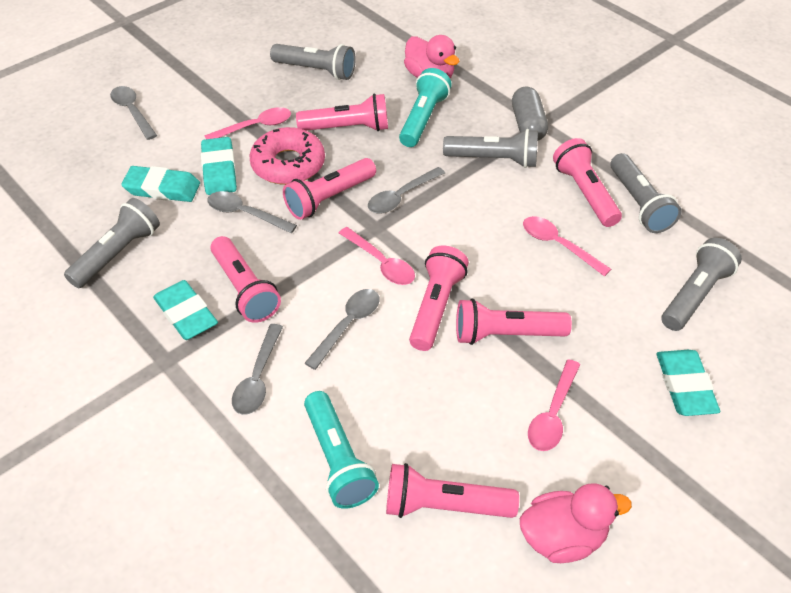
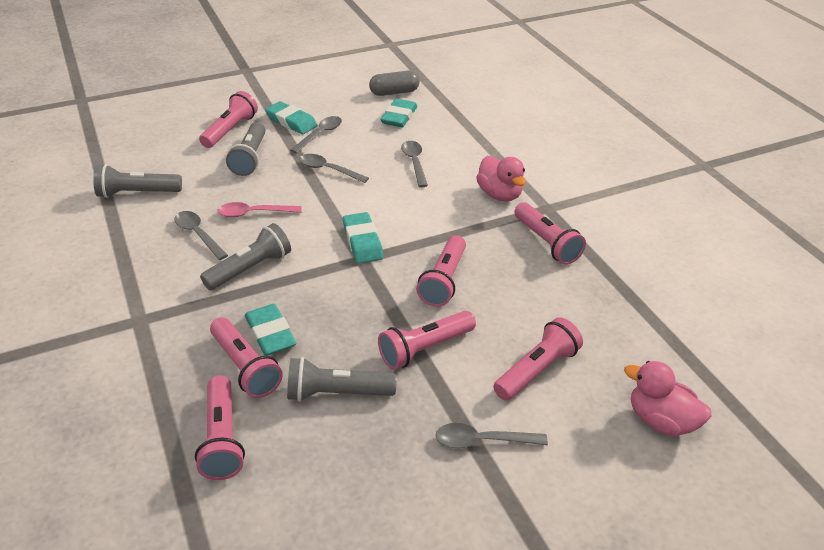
grey flashlight: [64,198,160,288] [270,44,356,80] [443,129,538,168] [610,153,681,233] [661,238,742,331] = 5 -> [93,164,182,198] [200,223,291,290] [226,122,266,176] [287,357,397,402] = 4
pink donut: [249,127,325,185] = 1 -> none = 0
pink spoon: [204,107,291,139] [339,227,415,285] [523,216,611,276] [528,359,580,451] = 4 -> [217,202,302,217] = 1
turquoise flashlight: [304,391,379,509] [399,68,452,147] = 2 -> none = 0

